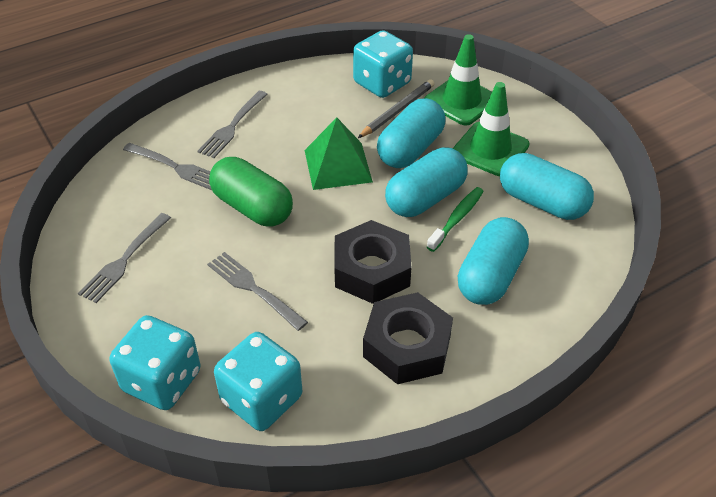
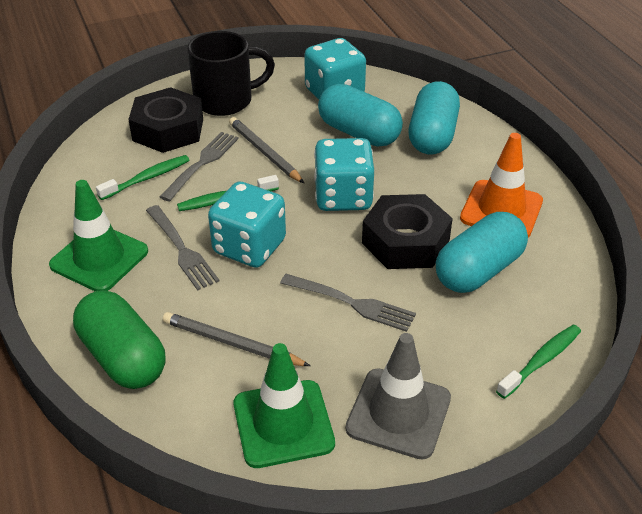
black mug: none = 0 -> [187,31,275,116] = 1
green pyramid: [305,118,373,190] = 1 -> none = 0
green toothbrush: [427,187,484,252] = 1 -> [96,155,189,200] [177,175,279,211] [496,325,581,399] = 3
grey fork: [78,213,171,303] [123,143,212,190] [197,91,268,158] [207,252,308,331] = 4 -> [146,205,219,291] [160,132,239,201] [280,274,416,332] = 3
grey pencil: [358,79,434,138] = 1 -> [163,312,310,366] [229,117,304,183] = 2
grey traffic cone: none = 0 -> [346,333,451,460] = 1
orange traffic cone: none = 0 -> [460,133,543,237] = 1
turquoise capsule: [377,98,446,168] [385,147,468,217] [458,217,529,305] [500,153,594,220] = 4 -> [318,84,403,147] [408,81,460,154] [436,212,528,293] = 3

